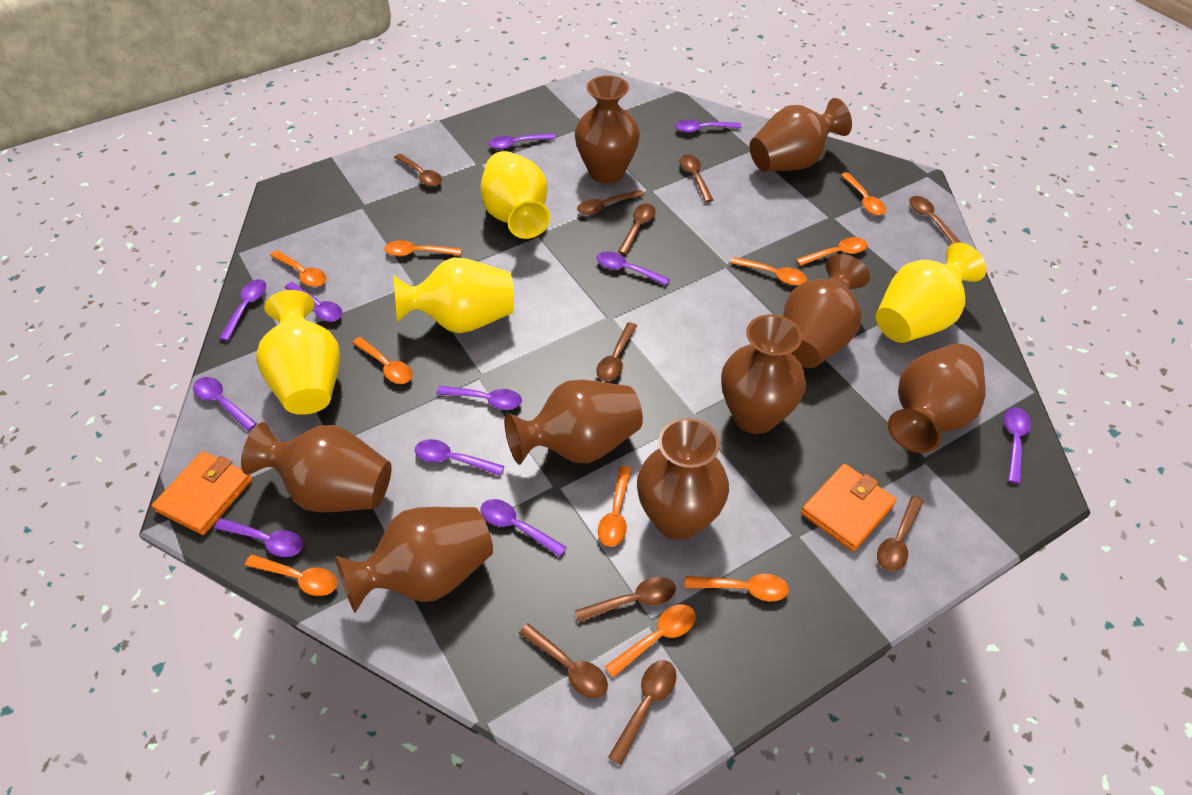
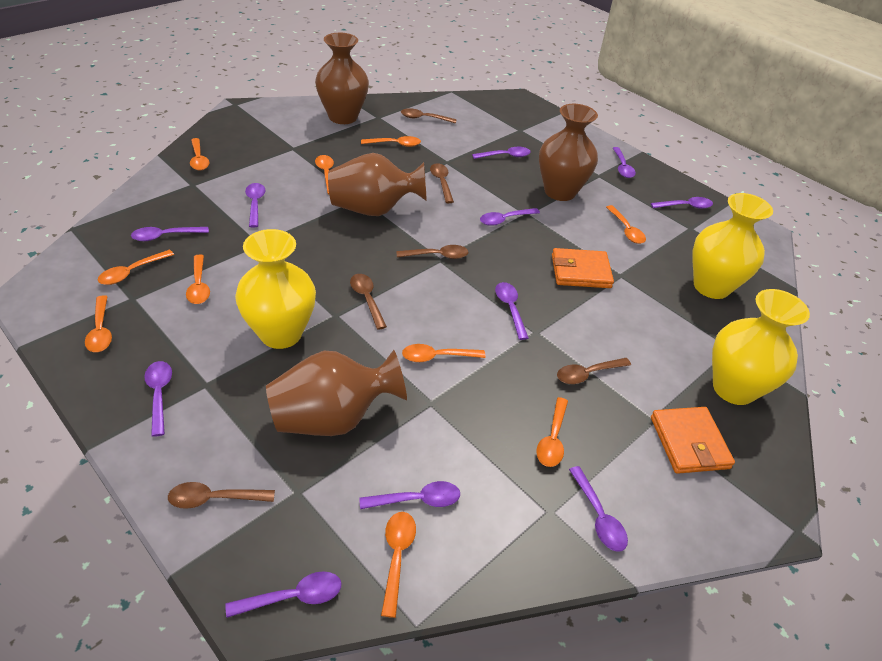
brown spoon: [394,154,442,187] [519,623,608,698] [575,577,676,623] [577,190,645,215] [596,322,637,381] [608,660,677,765] [618,204,656,255] [680,155,713,202] [877,496,924,572] [909,196,961,244] = 10 -> [168,482,275,509] [350,274,387,330] [396,245,469,259] [401,108,457,124] [430,163,454,203] [557,358,631,384] = 6
brown vase: [241,422,392,513] [335,507,493,613] [504,379,643,465] [575,75,640,183] [637,418,729,540] [721,314,806,434] [750,98,852,172] [783,254,870,368] [888,344,985,453] = 9 -> [266,350,407,436] [315,33,369,124] [328,153,427,216] [539,104,598,201] = 4
yellow vase: [256,290,340,415] [393,257,514,333] [480,151,550,239] [876,243,986,343] = 4 -> [235,229,316,349] [692,193,773,299] [712,289,810,405] = 3

